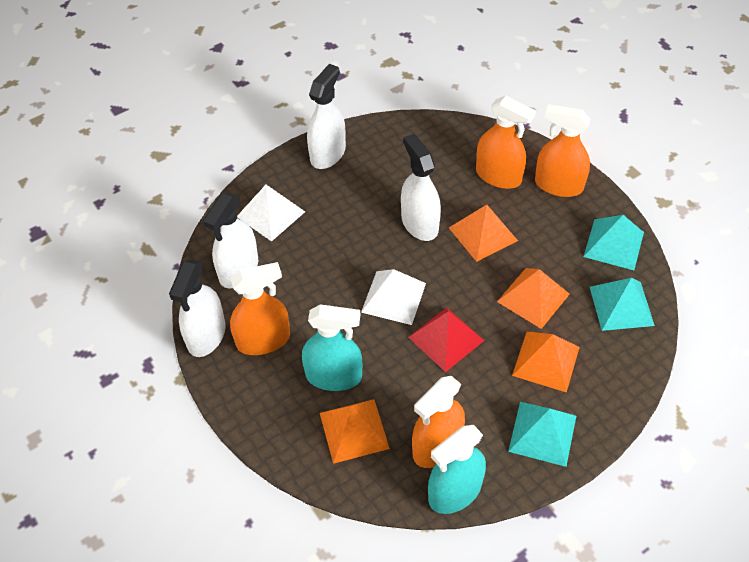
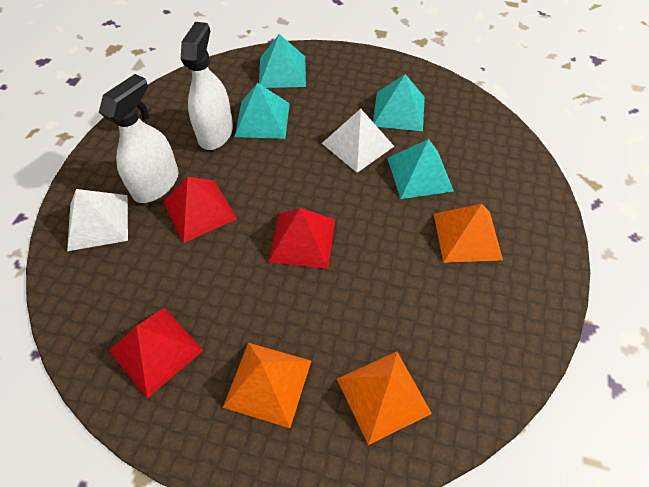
orange pyramid: [320,399,390,464] [449,205,518,262] [497,268,570,329] [512,332,580,393] = 4 -> [223,343,311,428] [337,351,432,445] [434,204,503,263] = 3
orange spray bottle: [230,262,290,355] [412,376,465,468] [476,95,536,189] [535,104,590,197] = 4 -> none = 0
red pyramid: [408,307,484,372] = 1 -> [109,308,203,398] [163,177,237,243] [269,208,335,269] = 3
turquoise pyramid: [508,402,576,467] [583,215,644,270] [590,278,655,331] = 3 -> [235,83,290,139] [259,34,306,88] [373,74,425,131] [387,139,454,199] = 4
turquoise spray bottle: [302,304,362,391] [428,425,486,514] = 2 -> none = 0
white spray bottle: [169,260,226,357] [203,193,258,288] [307,64,346,169] [401,134,441,241] = 4 -> [99,74,179,203] [181,22,233,150] = 2

